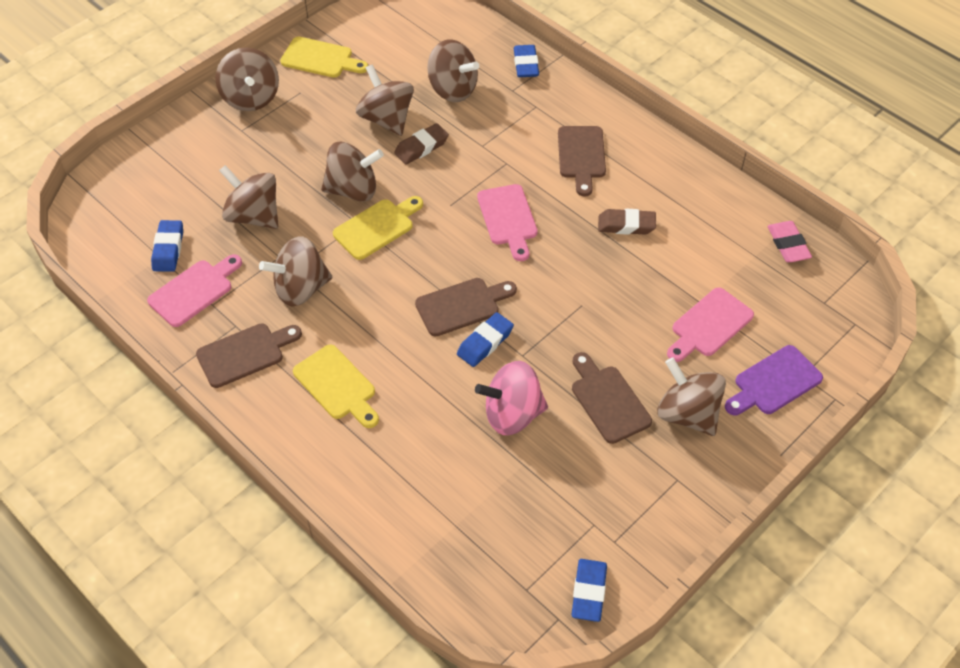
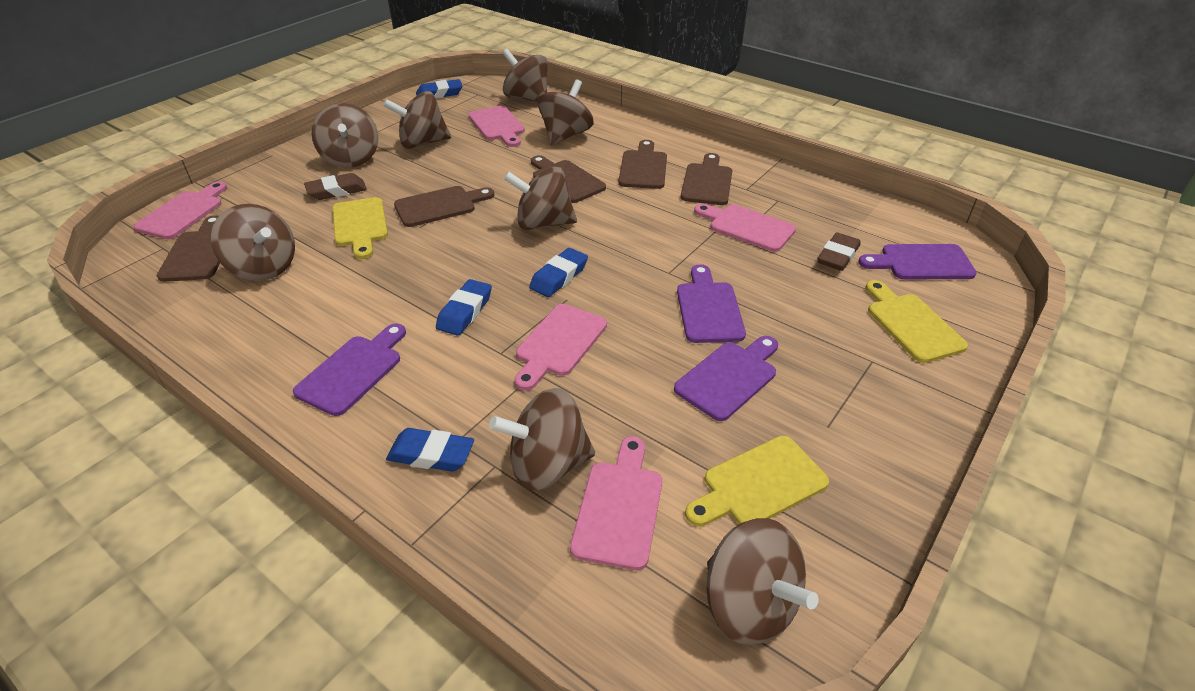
brown cutting board: [196,323,302,388] [415,278,517,336] [558,126,606,197] [572,352,652,444] = 4 -> [157,215,220,282] [394,186,494,227] [531,155,606,203] [618,140,667,189] [681,153,732,205] = 5
brown spinning top: [215,47,279,111] [219,165,278,229] [259,236,332,307] [321,142,384,201] [356,64,414,136] [427,39,479,102] [657,357,726,436] = 7 -> [211,204,295,281] [312,103,379,168] [383,91,451,149] [489,388,595,491] [502,49,548,102] [504,167,577,230] [538,79,593,145] [707,518,819,645] = 8
pink cutting board: [147,254,242,327] [477,184,538,261] [667,287,754,362] = 3 -> [133,181,227,239] [468,106,525,147] [514,304,607,391] [570,436,662,570] [694,204,796,252] = 5
pink eraser: [768,221,812,262] = 1 -> none = 0
pink spinning top: [475,361,548,435] = 1 -> none = 0
purple cutting board: [725,345,823,415] = 1 -> [293,323,406,416] [674,336,778,421] [677,264,746,343] [858,244,977,279] = 4

